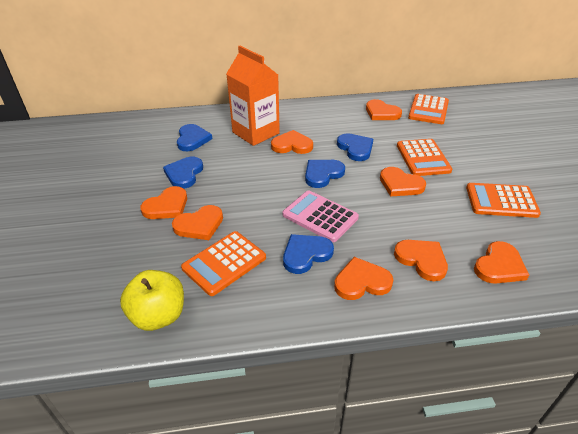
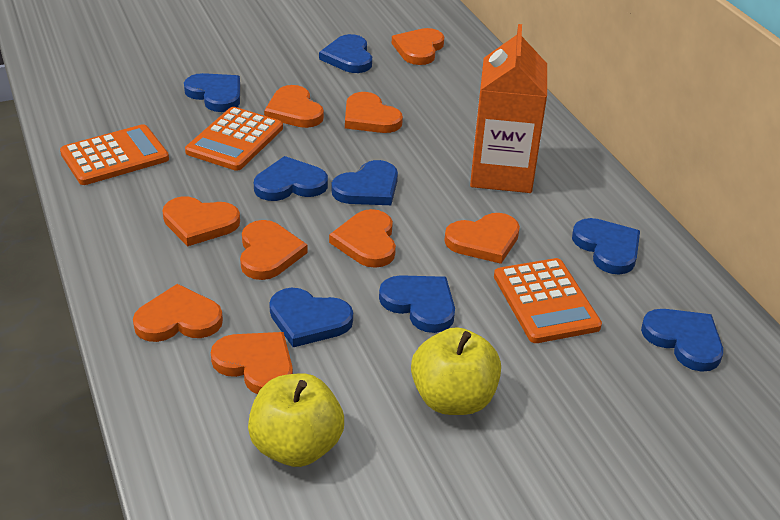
blue heart: [163,157,203,189] [177,124,212,151] [283,234,334,274] [305,160,345,188] [337,133,373,161] = 5 -> [184,73,240,112] [254,156,328,201] [269,288,353,347] [319,34,372,73] [332,160,398,205] [379,275,455,333] [572,218,640,275] [641,309,723,372] = 8
orange calculator: [181,231,266,296] [397,139,452,176] [408,94,449,124] [466,183,541,218] = 4 -> [60,124,169,185] [185,107,283,171] [494,258,602,343] = 3
orange heart: [140,186,187,219] [172,205,223,240] [271,130,313,154] [334,257,393,300] [366,99,402,120] [380,167,426,197] [394,240,448,281] [474,241,529,284] = 8 -> [133,284,223,342] [162,196,240,246] [211,332,293,394] [240,220,308,280] [264,85,324,128] [329,209,396,268] [345,92,403,133] [392,28,444,65] [444,213,520,264] = 9
pink calculator: [282,190,359,242] = 1 -> none = 0
yellow apple: [120,270,184,331] = 1 -> [248,373,344,467] [411,327,501,415] = 2

